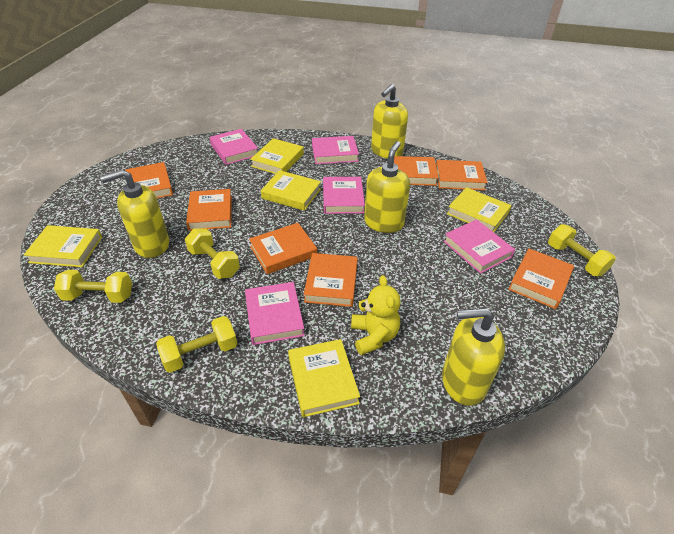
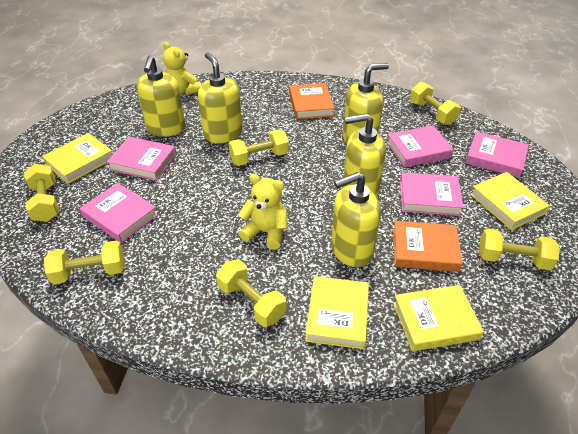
orange book: [125,162,173,198] [186,189,232,231] [249,223,317,274] [304,253,358,307] [394,156,438,186] [436,160,488,190] [508,248,574,309] = 7 -> [289,83,334,119] [393,221,463,272] = 2
yellow book: [24,225,102,267] [250,138,304,174] [261,170,321,211] [288,339,360,417] [447,187,512,232] = 5 -> [42,133,112,184] [305,276,369,349] [393,285,484,351] [470,172,550,230] = 4
yellow dumbbell: [54,270,132,303] [156,316,237,373] [185,228,240,279] [548,224,616,276] = 4 -> [24,164,59,222] [44,240,125,284] [216,259,286,327] [228,129,289,166] [410,82,461,125] [479,228,560,270] = 6
yellow soap dispenser: [100,170,169,258] [364,141,410,233] [371,84,408,158] [442,308,505,406] = 4 -> [136,55,185,136] [198,52,242,143] [331,172,381,267] [343,63,389,144] [343,113,386,197] = 5
yellow teddy bear: [351,275,400,355] = 1 -> [163,42,201,95] [238,174,288,250] = 2

